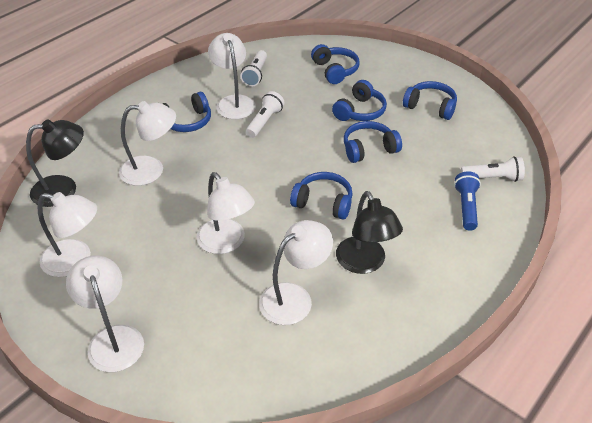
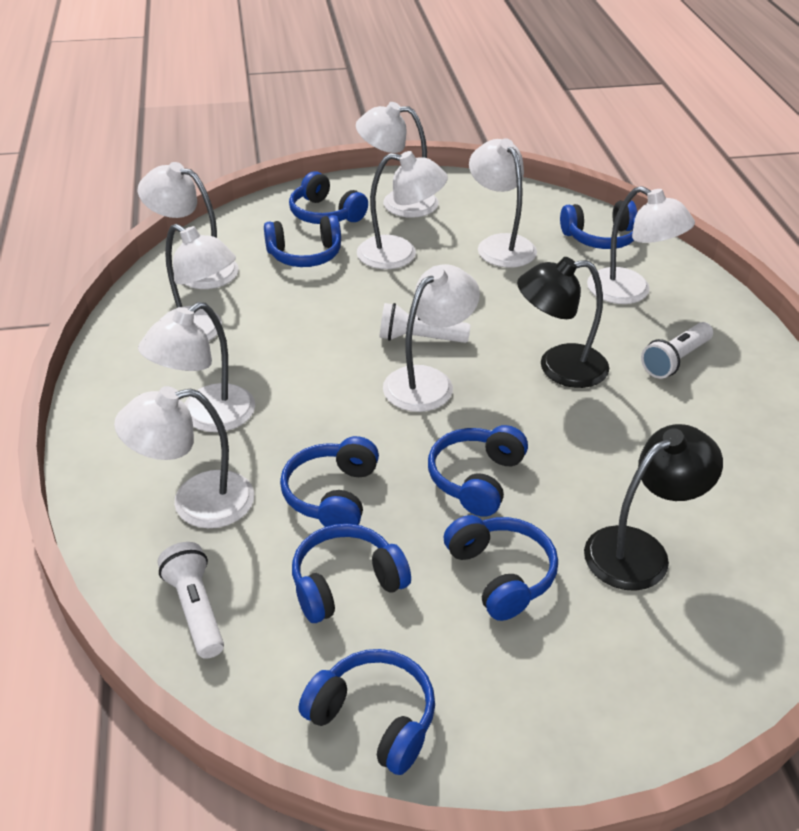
blue flashlight: [454,171,481,231] = 1 -> none = 0
blue headphones: [163,92,211,132] [290,172,353,219] [311,44,360,84] [332,80,387,121] [344,121,402,163] [403,81,457,120] = 6 -> [264,215,341,267] [280,436,379,527] [289,171,368,224] [292,524,411,623] [299,649,435,775] [428,425,528,517] [444,515,558,621] [560,200,637,249] = 8
white lamp: [37,192,97,277] [66,256,144,372] [119,101,176,186] [196,172,255,254] [208,33,256,119] [259,220,333,325] = 6 -> [114,386,254,528] [138,162,239,289] [138,302,255,432] [159,224,236,341] [356,102,439,218] [357,151,448,269] [383,264,480,412] [469,138,537,268] [587,186,695,304] = 9

